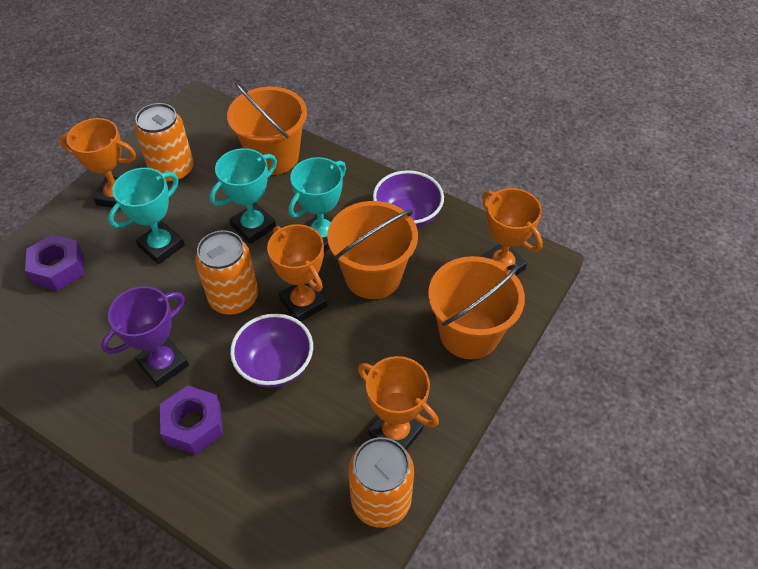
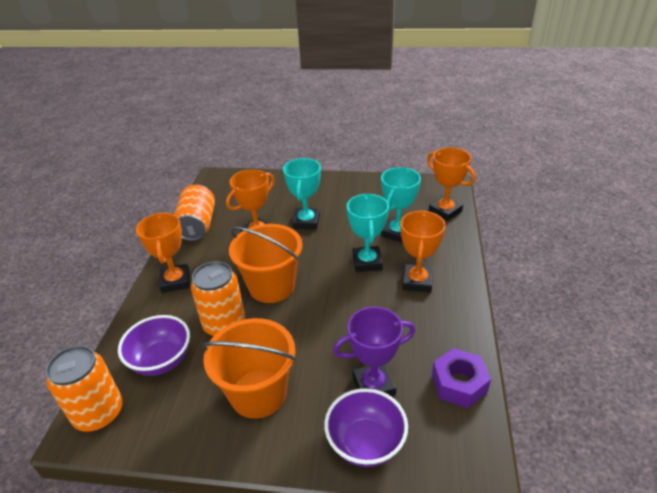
orange bucket: [227,82,307,175] [327,201,418,299] [428,256,525,359] = 3 -> [202,318,296,419] [229,224,302,303] = 2
purple nut: [25,234,84,291] [160,385,223,455] = 2 -> [432,348,491,408] = 1

